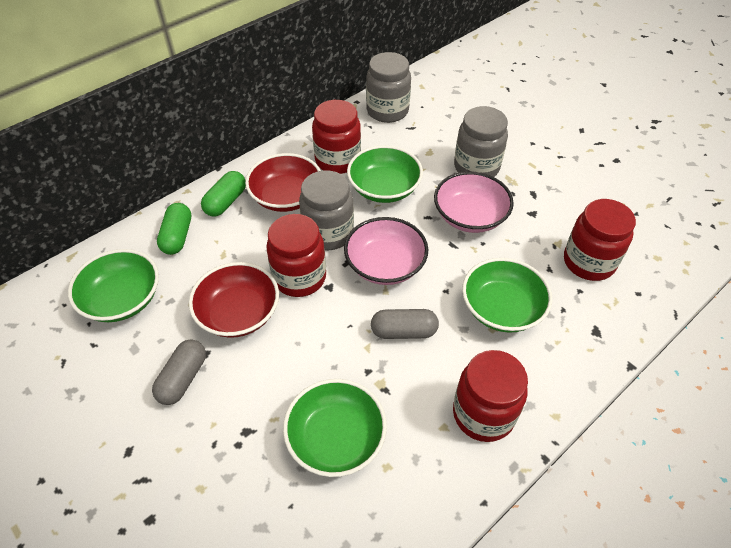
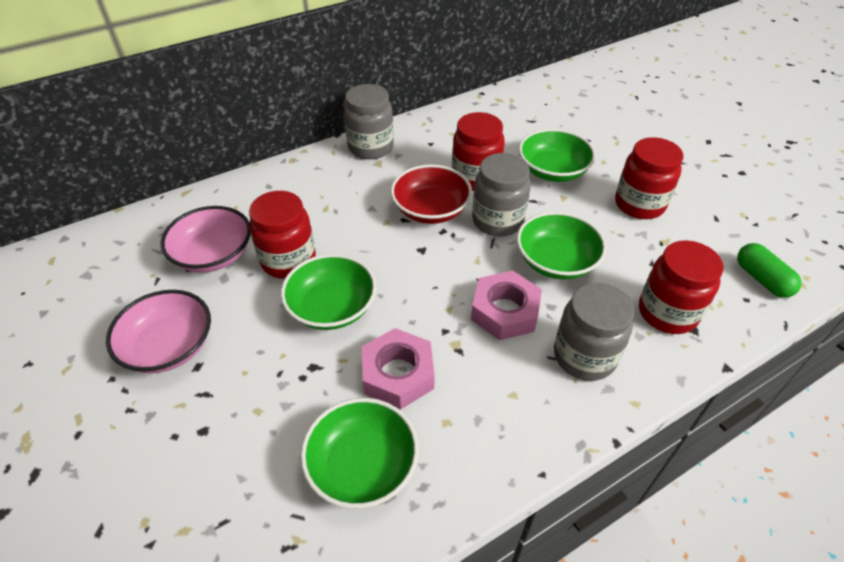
green capsule: [157,203,191,255] [201,171,246,216] = 2 -> [737,243,802,298] = 1
grey capsule: [152,340,206,405] [371,309,439,339] = 2 -> none = 0
pink nut: none = 0 -> [362,328,435,409] [471,271,542,340] = 2
red bowl: [189,262,279,338] [245,153,321,212] = 2 -> [391,164,472,224] = 1

